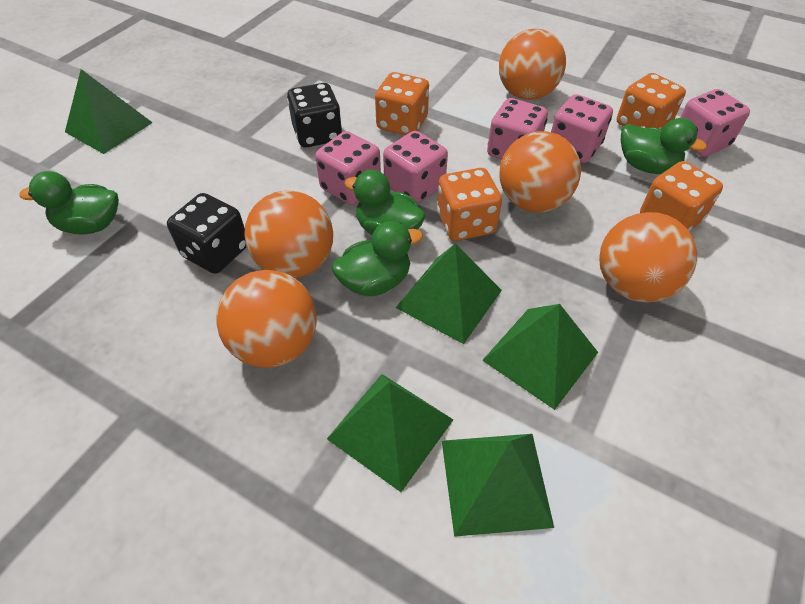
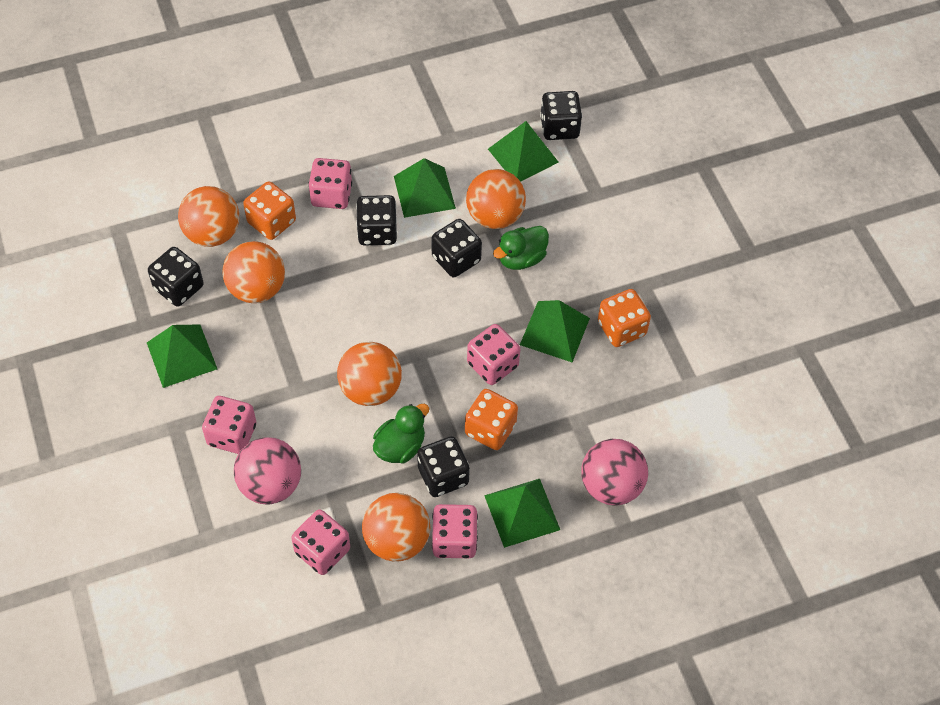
black dice: [167,193,246,274] [287,83,342,148] = 2 -> [148,247,204,307] [356,195,397,246] [417,436,470,497] [432,219,482,277] [540,91,582,140] = 5
green duck: [19,171,119,234] [332,221,423,296] [344,170,426,235] [621,118,707,174] = 4 -> [373,404,429,463] [493,226,549,270] = 2
orange dice: [375,72,429,135] [437,168,502,241] [617,73,686,129] [640,161,723,232] = 4 -> [243,181,296,240] [465,389,518,450] [598,289,651,347] = 3
pink ball: none = 0 -> [234,437,301,504] [581,439,648,505] = 2

